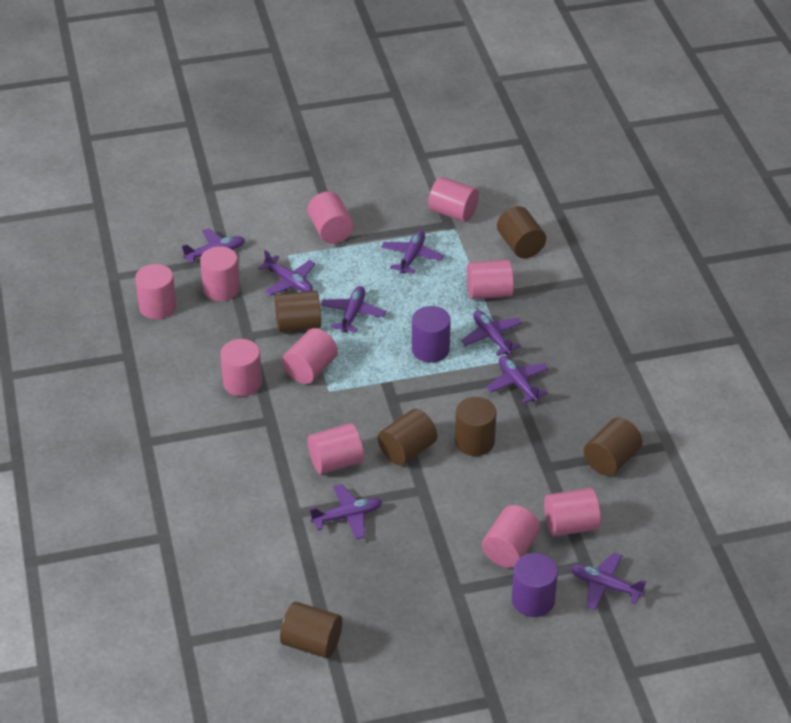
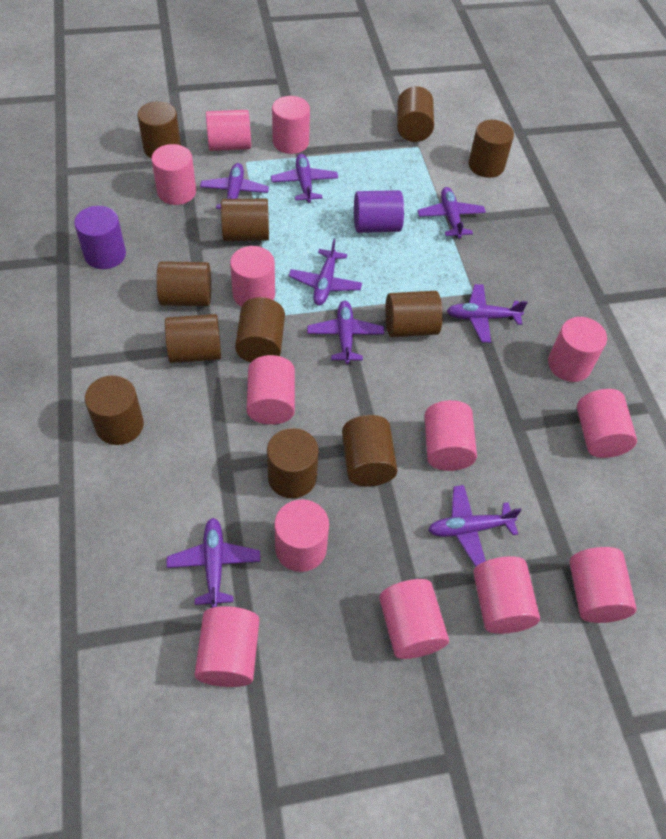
brown cylinder: [275,290,321,332] [280,602,342,658] [378,409,437,466] [455,397,497,456] [497,206,546,258] [584,418,642,476] = 6 -> [85,375,144,445] [137,102,181,158] [156,261,211,306] [165,314,221,363] [221,198,269,241] [235,297,285,363] [267,428,319,498] [342,415,398,487] [385,291,443,337] [397,86,434,142] [468,120,514,178] = 11
pink cylinder: [135,264,177,319] [200,246,240,301] [220,339,262,396] [282,328,338,384] [308,192,354,244] [308,423,364,474] [428,177,479,222] [467,259,514,300] [482,505,540,568] [544,488,601,536] = 10 -> [151,144,196,205] [194,606,259,687] [206,110,251,151] [230,246,275,307] [247,355,295,425] [272,96,310,154] [274,499,329,572] [379,579,449,659] [424,400,477,471] [473,556,540,634] [548,317,607,382] [569,547,637,623] [577,389,637,458] = 13

